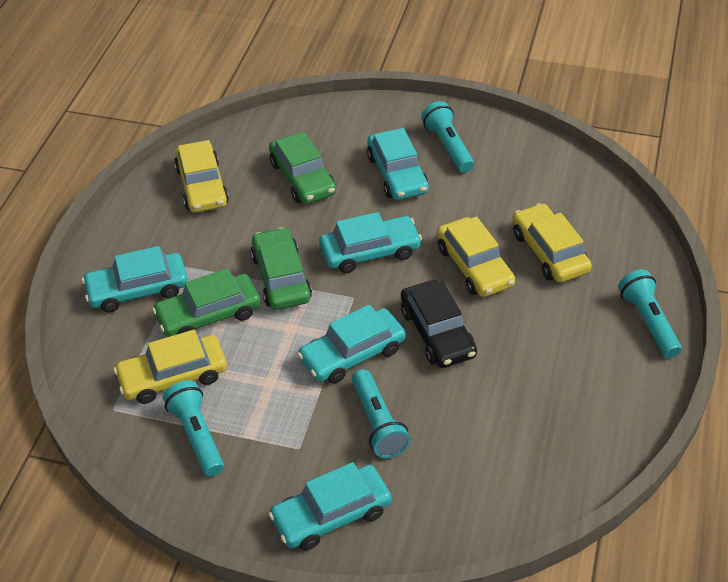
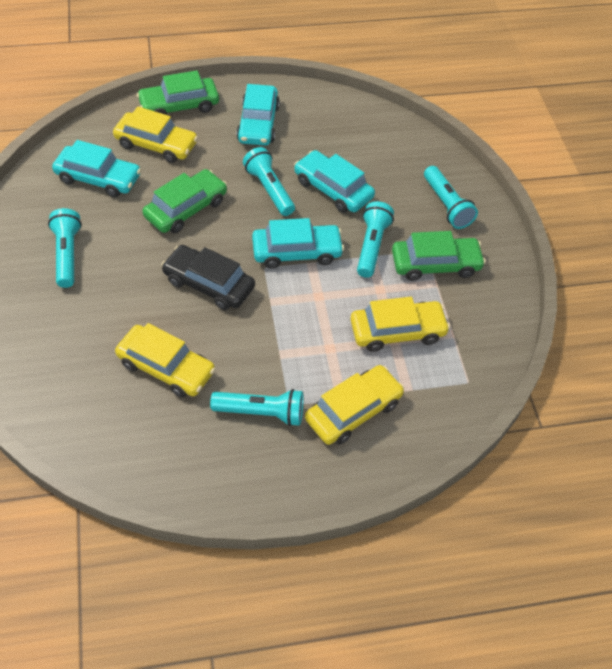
turquoise car: [82,246,188,313] [268,462,391,551] [297,305,406,384] [319,212,422,273] [367,128,429,200] = 5 -> [52,140,141,197] [236,84,280,146] [252,218,344,269] [294,150,375,213] = 4
turquoise flashlight: [163,380,224,477] [352,369,410,458] [421,101,474,173] [618,270,682,358] = 4 -> [48,208,82,288] [210,389,304,426] [243,147,295,216] [357,201,394,278] [424,166,478,229] = 5

